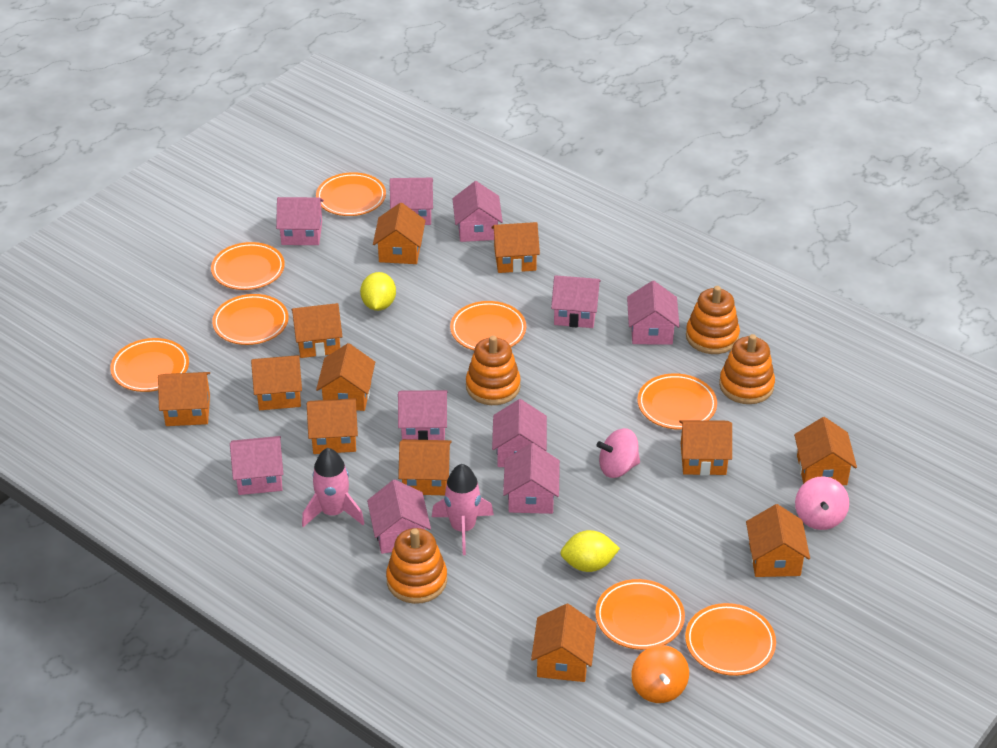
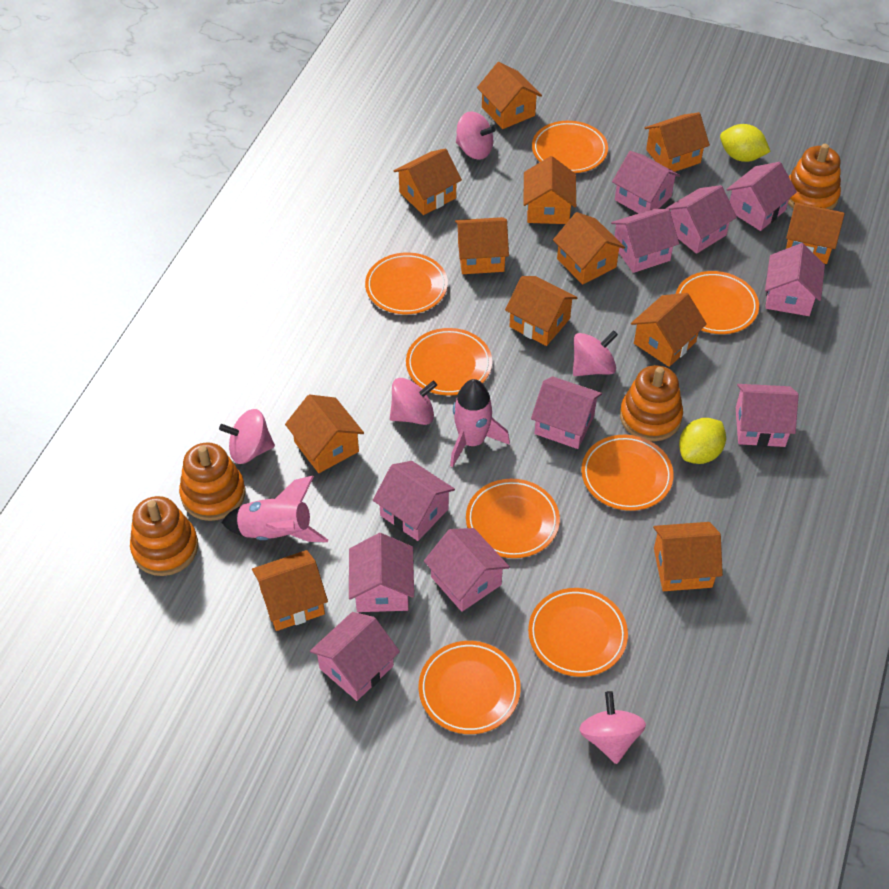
orange spinning top: [631,645,689,703] = 1 -> none = 0
pink house: [230,436,284,495] [276,197,324,245] [367,480,431,554] [390,178,433,225] [398,390,448,440] [453,181,503,242] [492,399,547,467] [503,443,560,514] [551,275,601,328] [627,281,680,345] = 10 -> [310,612,400,701] [349,533,414,612] [373,461,455,541] [424,528,510,612] [531,376,602,449] [611,209,679,273] [612,151,680,213] [665,185,737,254] [726,162,797,231] [736,384,799,447] [765,243,825,316] = 11
pink spinning top: [597,428,640,478] [795,476,849,530] = 2 -> [219,409,275,464] [390,378,437,425] [456,111,496,160] [573,330,618,376] [579,691,646,764] = 5

